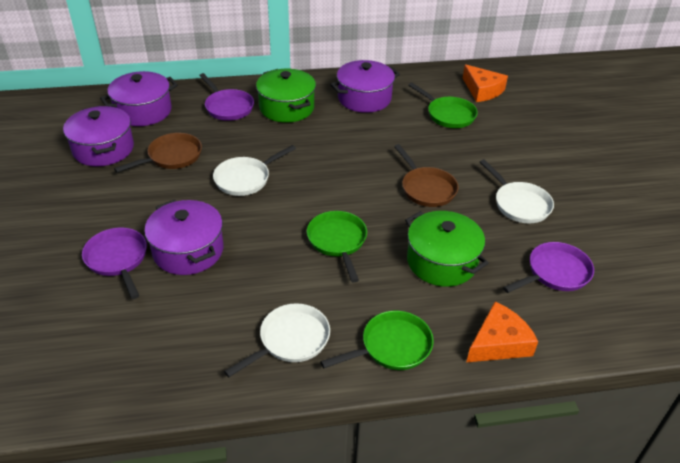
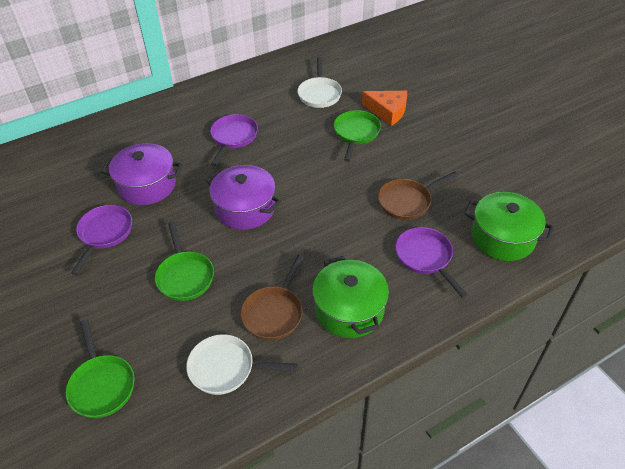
orange cheese: [463,64,508,102] [466,301,538,363] = 2 -> [362,91,407,126] = 1
purple pot: [63,106,134,167] [100,71,178,126] [144,199,223,275] [330,60,400,113] = 4 -> [101,143,182,205] [206,165,281,230] = 2
white pan: [213,145,296,196] [224,303,330,377] [480,159,554,223] = 3 -> [186,334,298,395] [297,57,342,108] = 2

